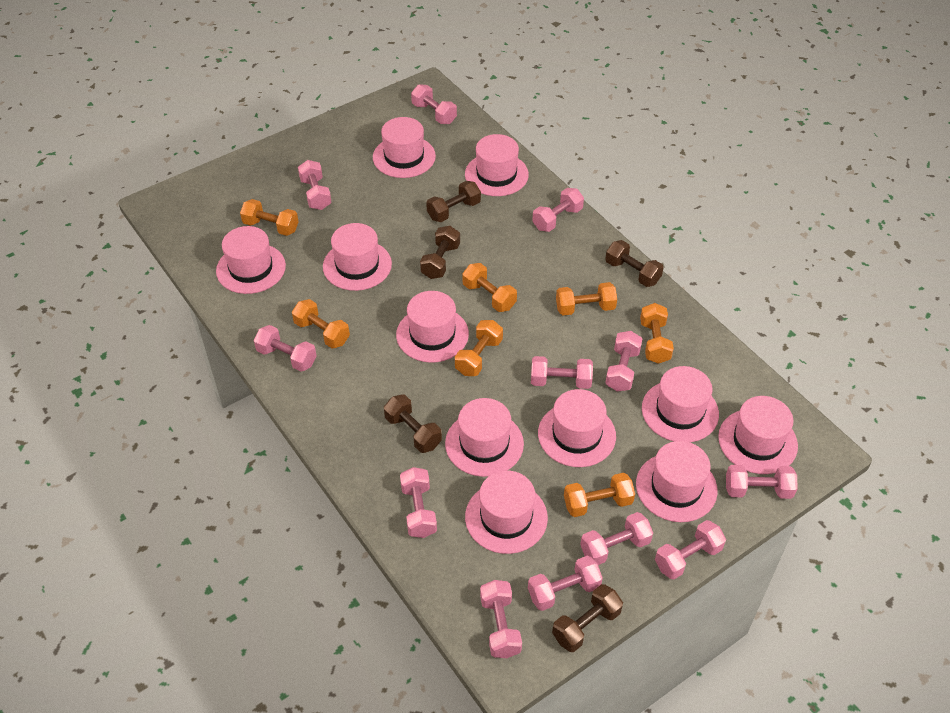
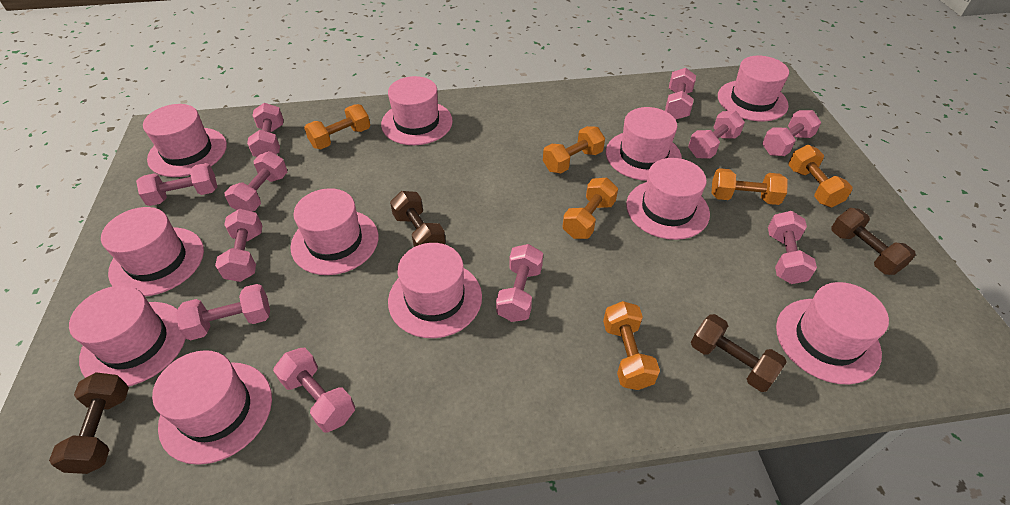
brown dumbbell: [384,395,442,453] [420,226,460,279] [426,181,481,222] [552,584,623,652] [605,240,664,287] = 5 -> [49,372,129,474] [390,191,446,247] [691,314,786,392] [831,208,916,275] = 4
orange dumbbell: [240,199,299,236] [292,299,350,348] [455,320,503,376] [462,263,517,312] [556,282,617,316] [564,473,635,517] [640,303,674,364] = 7 -> [304,104,370,149] [543,126,605,174] [562,178,618,239] [603,301,660,390] [712,168,788,205] [788,145,853,207] = 6
pink dumbbell: [254,325,317,372] [298,160,332,210] [400,467,437,538] [411,84,457,124] [480,580,522,658] [528,556,603,611] [531,356,593,389] [532,188,584,232] [580,512,653,565] [605,331,642,391] [655,520,726,579] [726,465,797,499] = 12 -> [136,163,217,206] [176,284,270,340] [215,209,263,282] [224,151,287,212] [247,103,284,157] [273,348,355,432] [496,244,543,322] [665,68,696,120] [688,111,745,159] [762,110,821,156] [768,211,817,284] = 11

